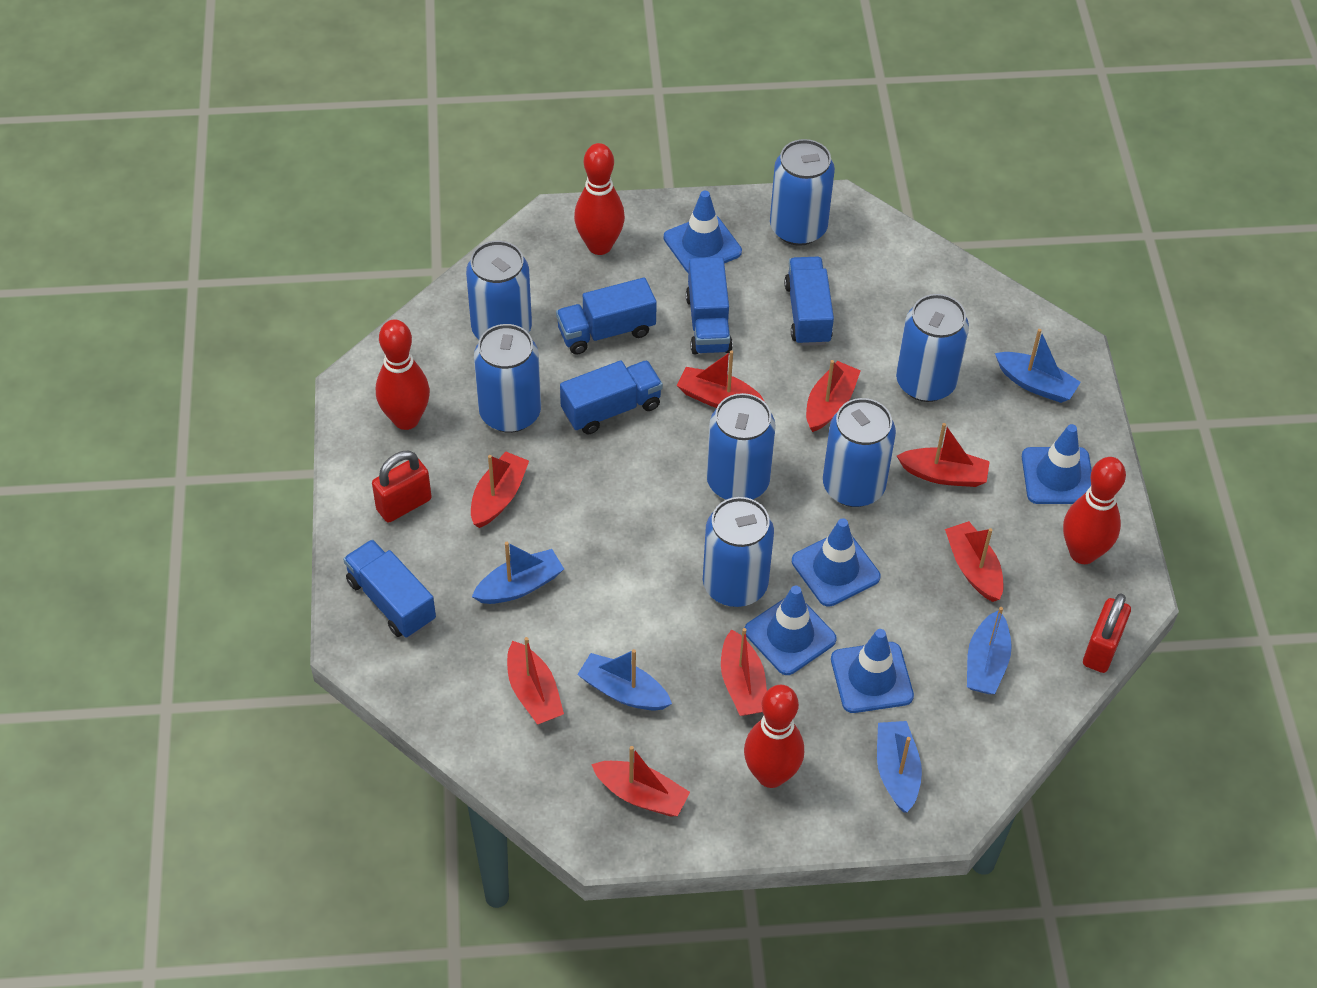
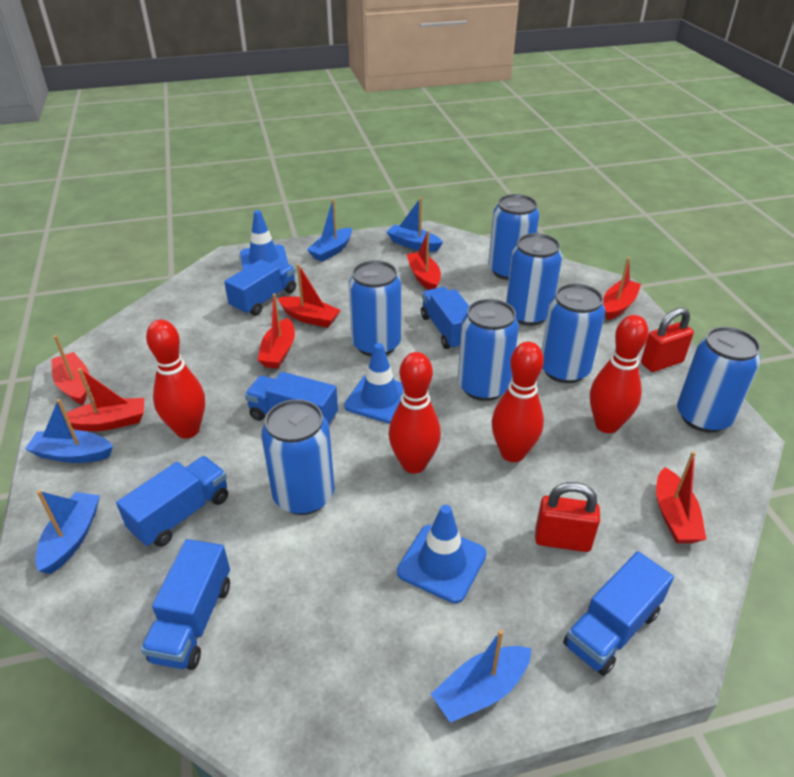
blue traffic cone: [664,191,742,272] [745,586,837,675] [792,518,881,607] [831,629,914,713] [1022,424,1092,504] = 5 -> [240,210,288,269] [344,343,403,424] [397,505,486,603] = 3
blue truck: [343,539,436,638] [556,278,657,355] [560,360,663,434] [686,257,733,354] [784,257,834,346] = 5 -> [116,456,228,547] [141,539,230,670] [224,260,296,316] [245,372,338,427] [421,287,469,350] [563,551,674,676] = 6
red boat: [471,452,529,528] [507,637,564,725] [591,746,690,816] [677,350,765,408] [721,628,767,716] [806,360,861,432] [897,423,990,487] [945,521,1004,602] = 8 -> [51,335,89,405] [66,368,144,431] [258,293,295,369] [278,264,341,328] [407,230,441,290] [603,257,641,320] [656,451,707,543] = 7

